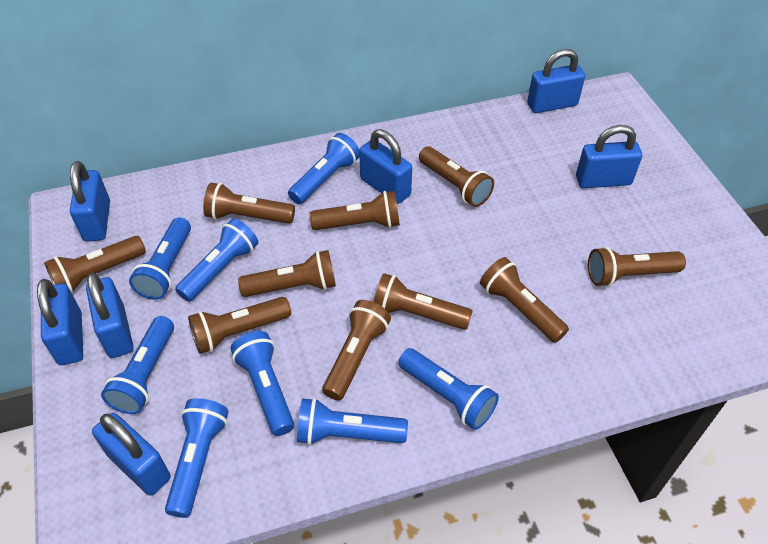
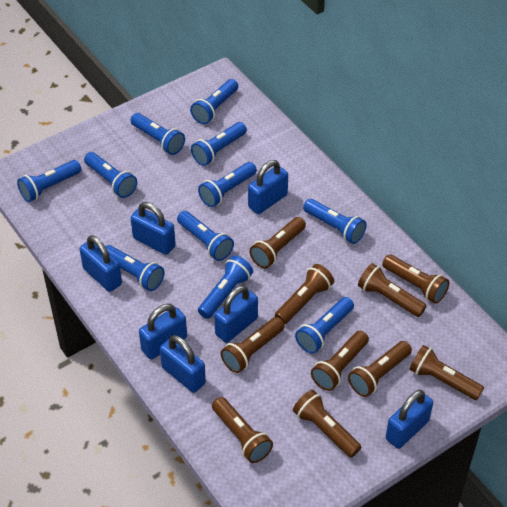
blue flashlight: [101,316,174,414] [129,217,191,300] [165,398,229,518] [175,219,258,302] [230,331,294,436] [288,133,359,204] [297,398,408,445] [398,348,499,430] = 8 -> [17,160,81,202] [84,152,137,198] [105,245,165,291] [130,113,185,155] [177,211,234,261] [190,79,238,124] [191,122,247,166] [198,162,257,207] [198,255,253,319] [295,297,354,354] [303,199,367,244] = 11

